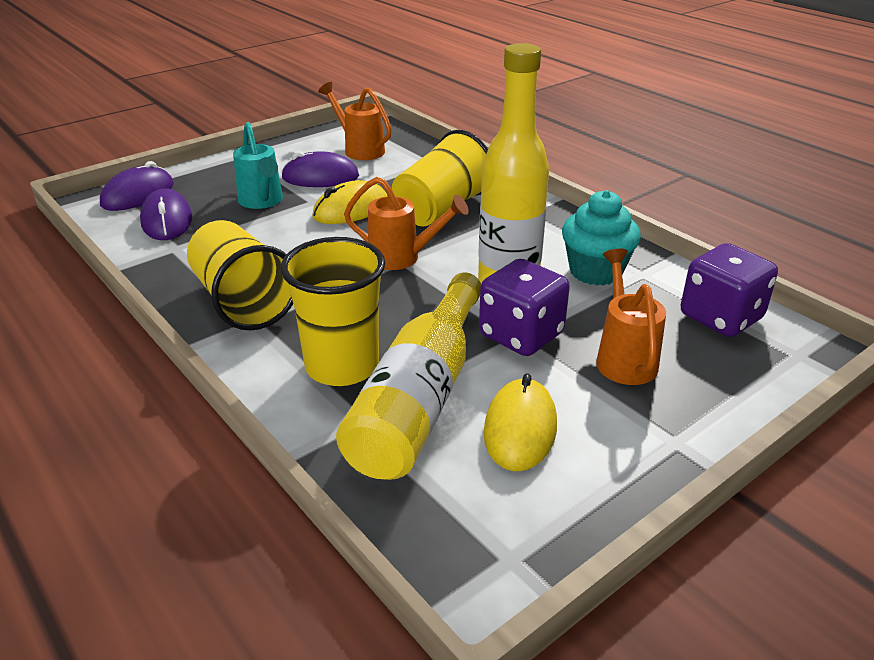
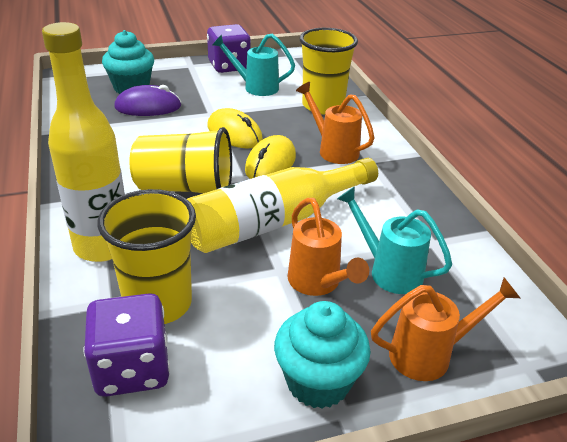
purple mouse: [100,161,174,211] [140,188,192,240] [281,151,359,187] = 3 -> [114,85,181,116] = 1
turquoise cupcake: [562,190,641,286] = 1 -> [102,30,154,94] [274,301,371,409] = 2
turquoise watering can: [233,122,283,209] = 1 -> [212,34,295,96] [337,186,452,294] = 2

